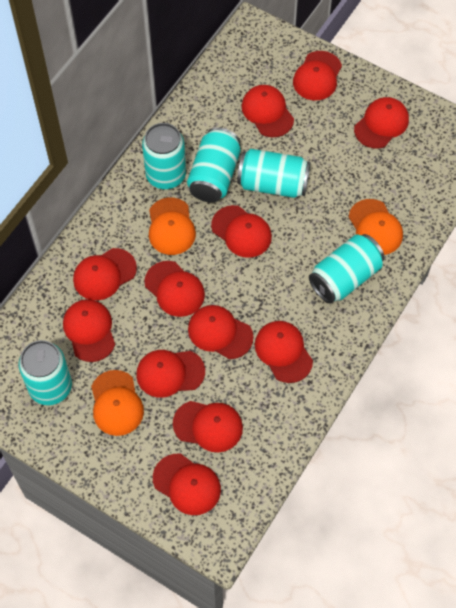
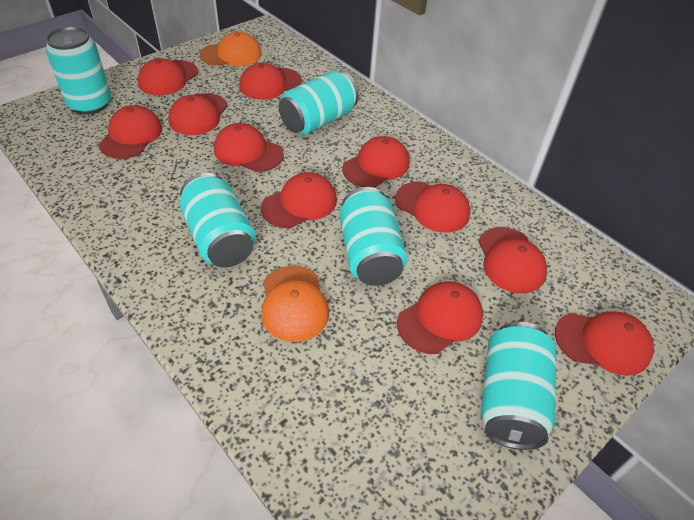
orange cap: [91,370,144,436] [149,197,196,255] [349,199,403,255] = 3 -> [200,32,261,66] [261,266,329,342] = 2
red cap: [63,299,115,362] [73,248,137,300] [136,350,205,398] [144,261,205,317] [153,454,221,515] [173,401,243,452] [188,305,254,359] [211,205,272,258] [242,85,294,137] [255,321,313,383] [293,51,342,100] [354,97,409,148] = 12 -> [98,105,162,159] [138,58,198,95] [168,93,228,135] [214,123,284,172] [239,62,302,100] [261,172,337,228] [342,136,410,188] [395,181,470,233] [397,281,483,354] [478,227,547,293] [555,311,654,376] = 11

